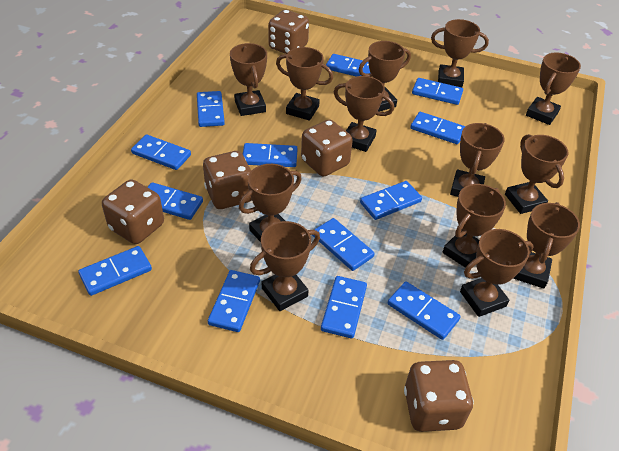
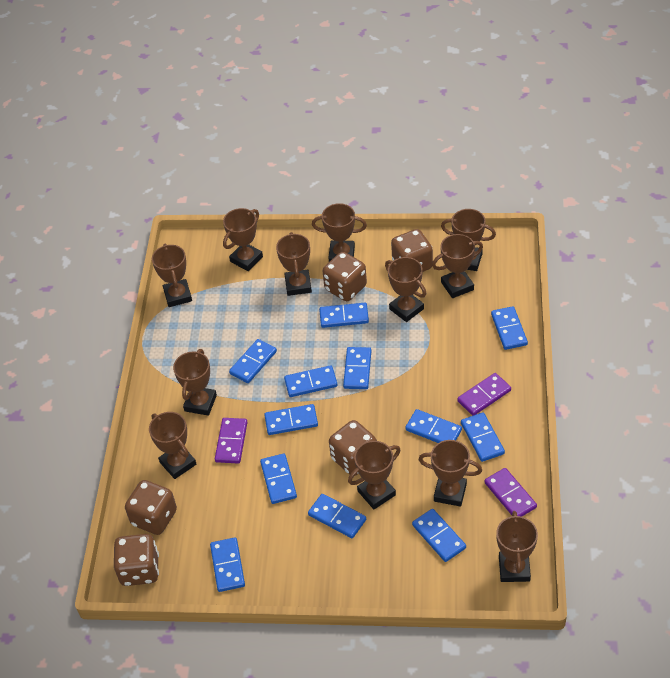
blue domino: [78,246,152,296] [131,134,191,170] [147,182,203,220] [197,91,225,127] [208,270,260,332] [243,143,298,167] [312,218,375,271] [321,276,367,338] [326,54,370,77] [360,181,422,220] [388,281,460,340] [410,112,466,144] [412,78,463,105] = 13 -> [210,537,245,592] [229,339,277,383] [260,454,297,504] [264,404,318,435] [284,365,338,397] [308,494,366,538] [319,303,369,328] [343,347,371,389] [405,409,462,443] [412,509,466,562] [461,412,505,462] [491,306,528,350] = 12
brown trophy: [230,43,267,116] [239,164,302,242] [250,221,320,311] [276,47,333,121] [334,76,394,152] [359,41,411,112] [431,19,489,87] [443,184,506,268] [450,123,505,197] [460,229,534,317] [505,134,569,214] [513,202,580,289] [526,52,581,125] = 13 -> [149,412,196,479] [152,244,192,307] [173,349,217,416] [223,208,263,271] [276,232,312,296] [312,203,367,262] [348,441,401,509] [385,257,426,322] [419,440,482,507] [432,234,483,298] [441,209,496,271] [496,511,538,582] = 12
purple domino: none = 0 -> [215,418,247,464] [457,373,511,416] [484,468,537,517] = 3

